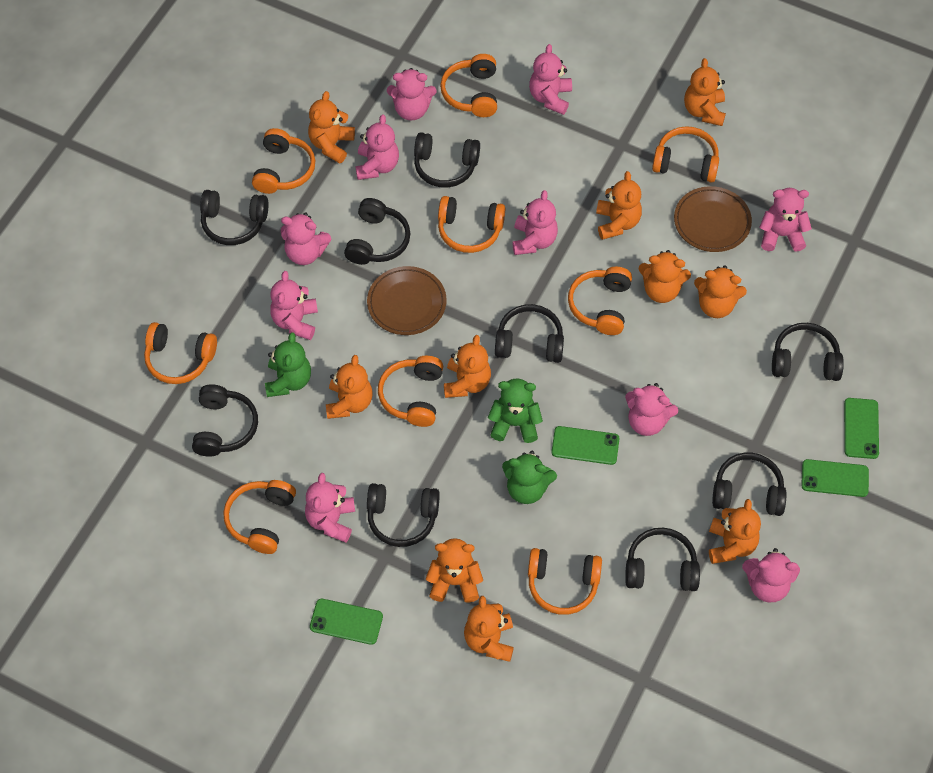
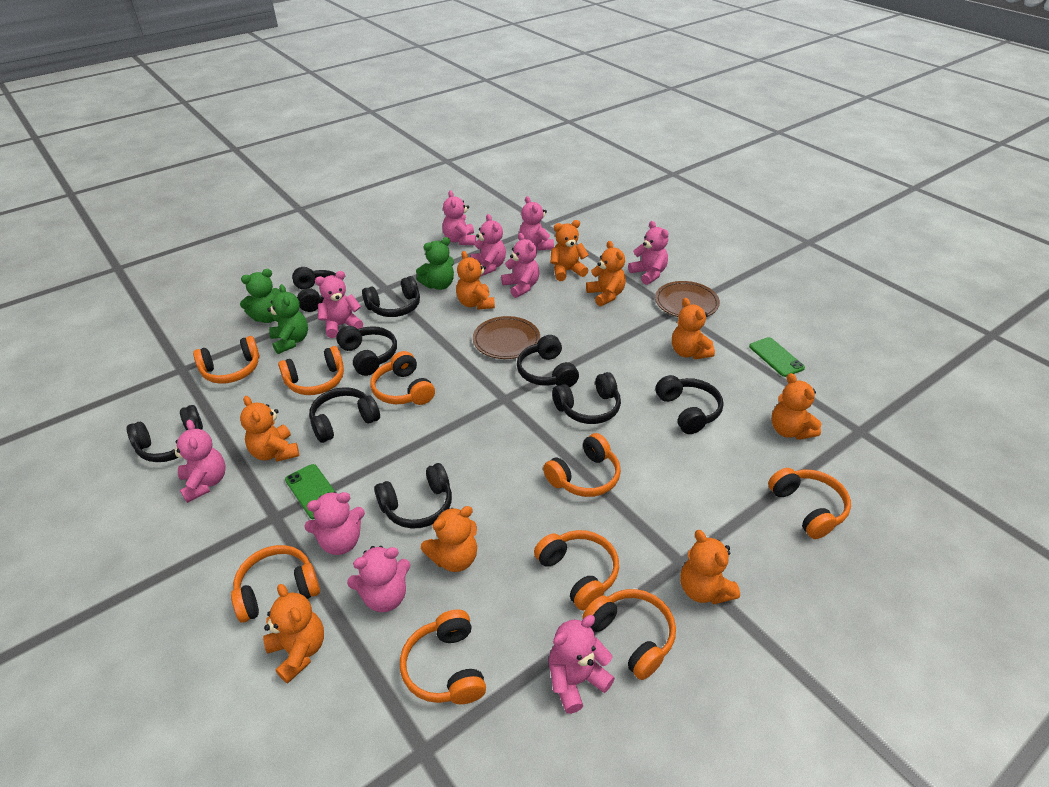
green phone: [310,599,383,645] [551,426,619,465] [801,459,869,497] [844,398,879,459] = 4 -> [285,464,335,519] [749,337,805,377] = 2
orange teddy bear: [308,91,355,163] [326,355,372,419] [426,538,483,602] [444,335,491,398] [464,596,514,662] [596,171,642,240] [638,250,691,303] [684,58,726,126] [694,266,747,318] [709,499,761,564] = 10 -> [240,396,299,462] [263,584,324,684] [421,506,477,572] [456,251,495,310] [550,220,589,281] [586,241,626,306] [672,298,715,359] [680,530,740,604] [772,373,821,440] = 9

